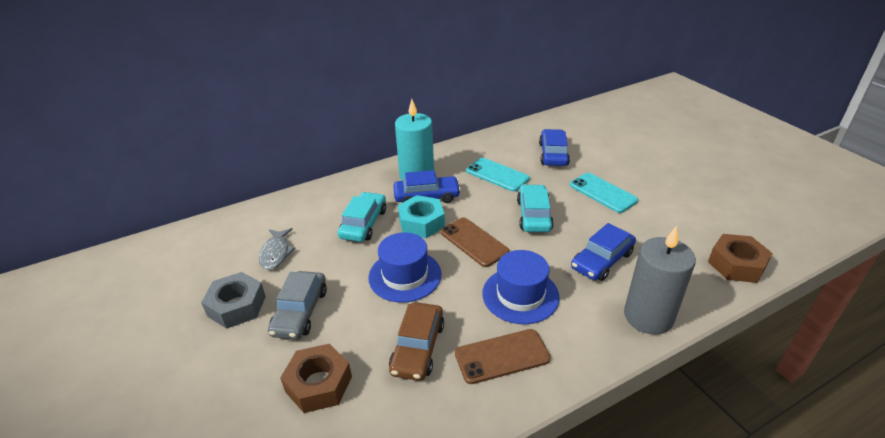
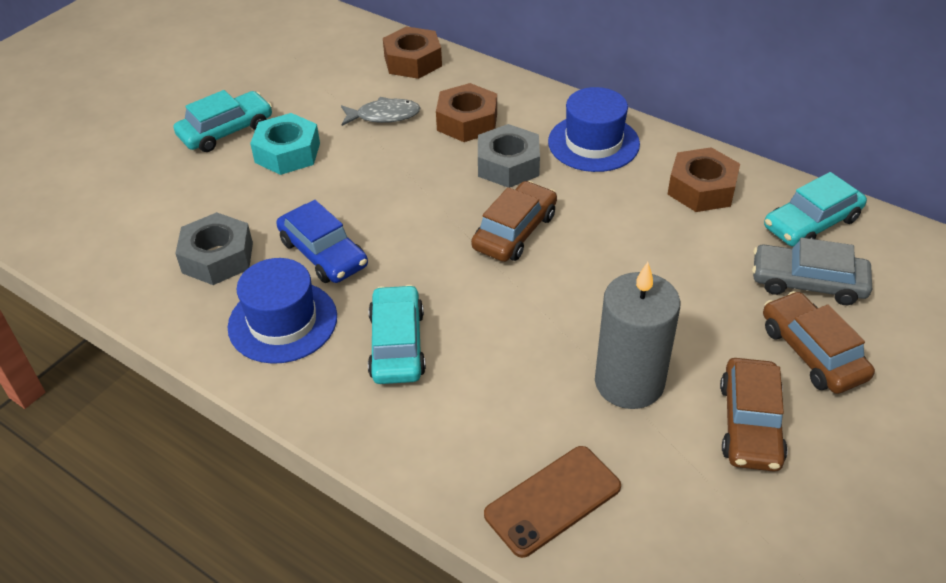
blue car: [394,170,461,203] [539,129,570,166] [571,223,636,281] = 3 -> [276,200,368,283] = 1
brown car: [389,302,444,381] = 1 -> [471,181,557,262] [720,358,788,472] [763,291,875,394] = 3
brown nut: [280,344,352,413] [708,234,773,283] = 2 -> [383,26,442,79] [436,83,497,142] [667,147,740,212] = 3
brown phone: [440,217,509,267] [455,329,551,384] = 2 -> [484,446,621,558] = 1
grey nut: [201,272,266,329] = 1 -> [175,212,253,285] [478,124,540,188] = 2
turquoise candle: [395,99,434,181] = 1 -> none = 0
turquoise car: [338,192,386,242] [517,184,554,232] = 2 -> [174,90,272,152] [368,285,426,384] [764,172,867,246] = 3
turquoise phone: [466,158,530,192] [570,173,638,213] = 2 -> none = 0

